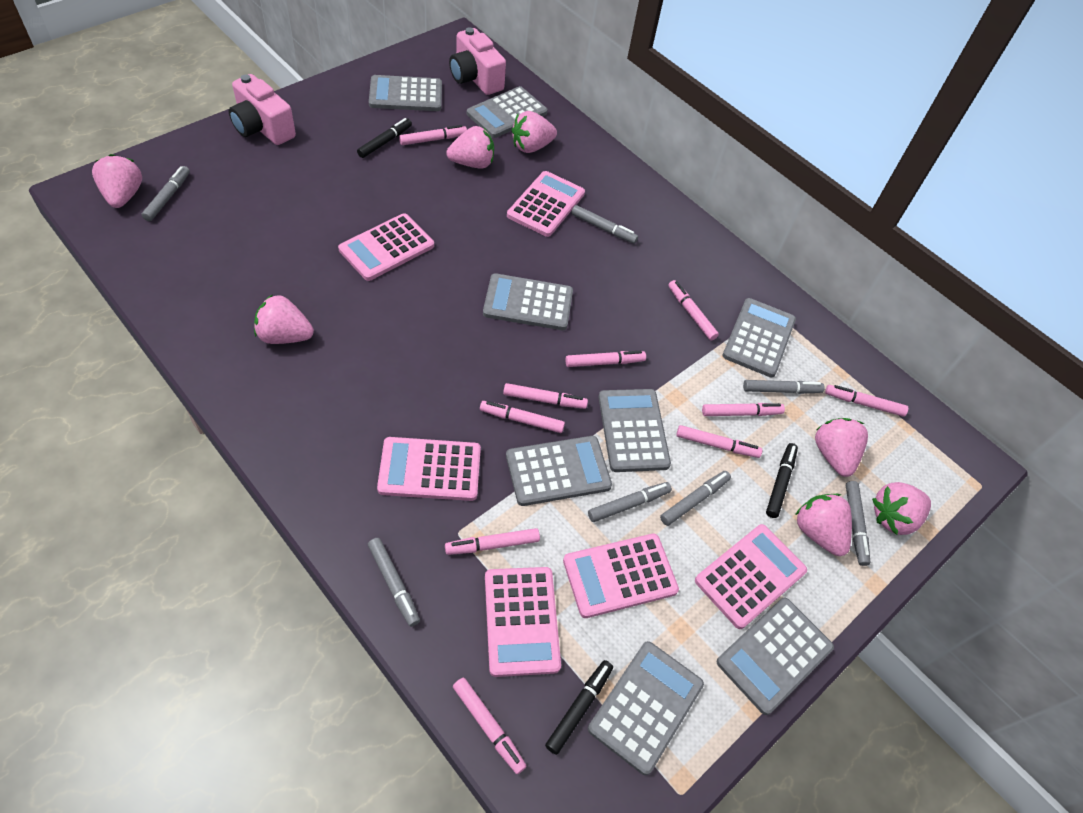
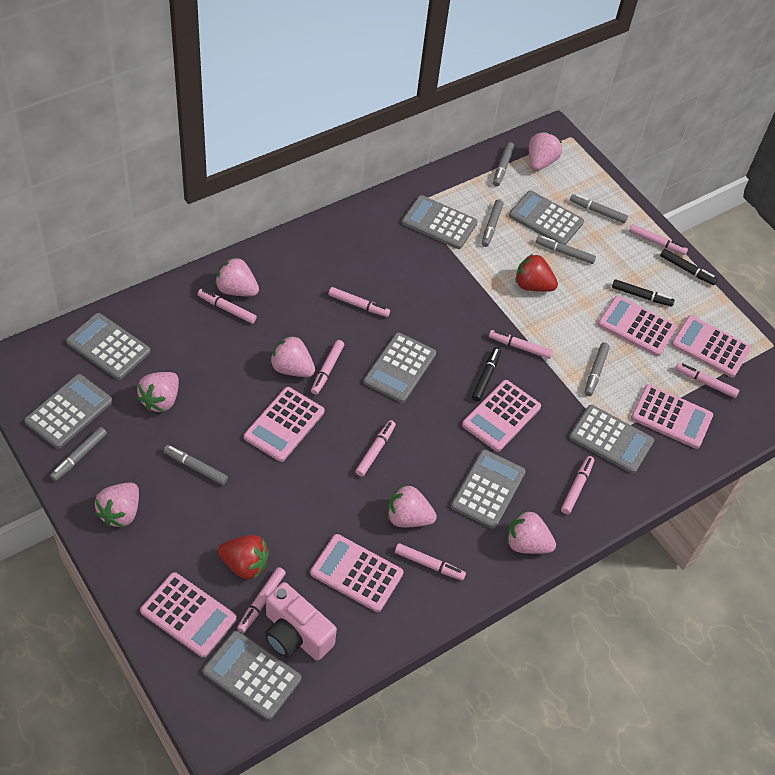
pink calculator: [338,213,434,281] [377,437,481,501] [485,567,561,677] [507,171,585,237] [563,534,679,618] [695,524,807,629] = 6 -> [140,572,237,658] [244,387,324,462] [310,534,404,612] [462,380,541,452] [598,295,677,356] [631,384,713,449] [671,315,751,378] = 7
pink camera: [229,74,296,145] [449,27,506,95] = 2 -> [265,582,337,661] = 1
red strawberry: none = 0 -> [218,535,269,579] [515,254,558,292] = 2

